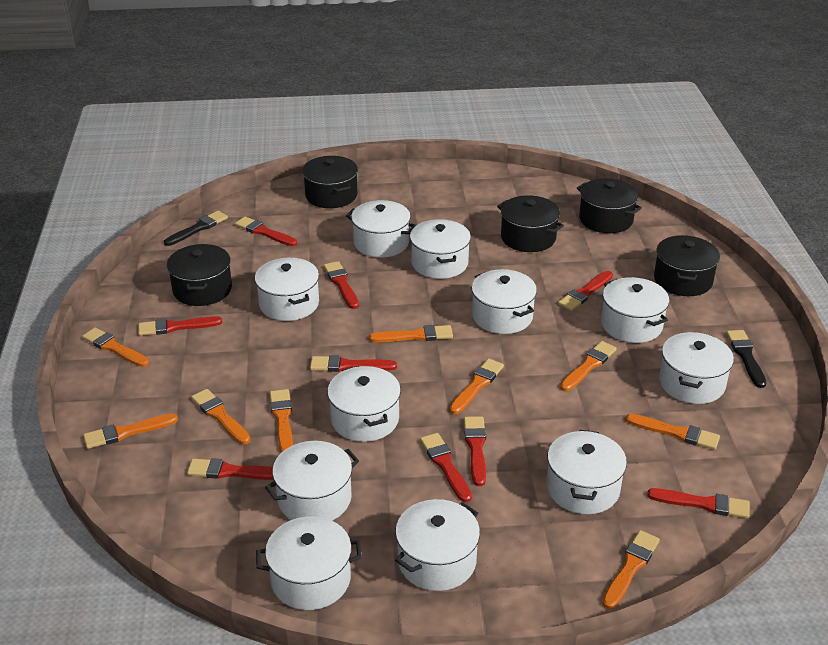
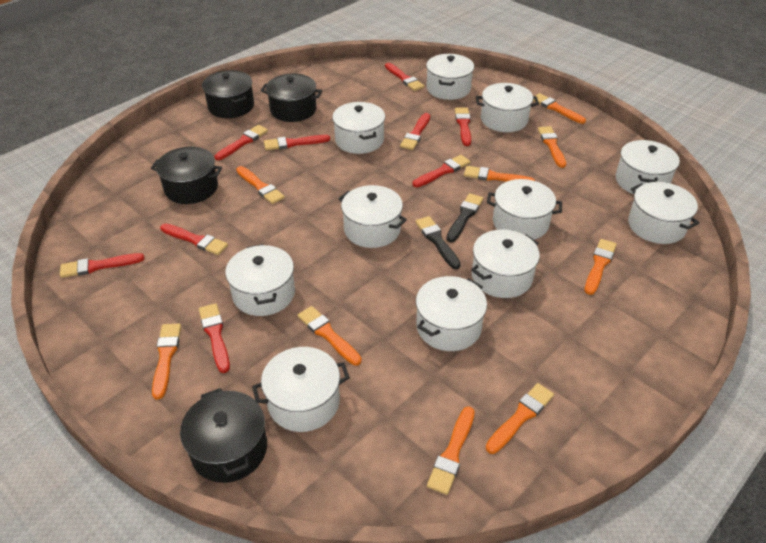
black pot: [167,244,232,306] [302,156,358,208] [497,195,564,252] [577,178,642,233] [654,235,720,296] = 5 -> [151,147,222,204] [180,388,267,483] [202,70,254,118] [261,73,322,122] = 4

